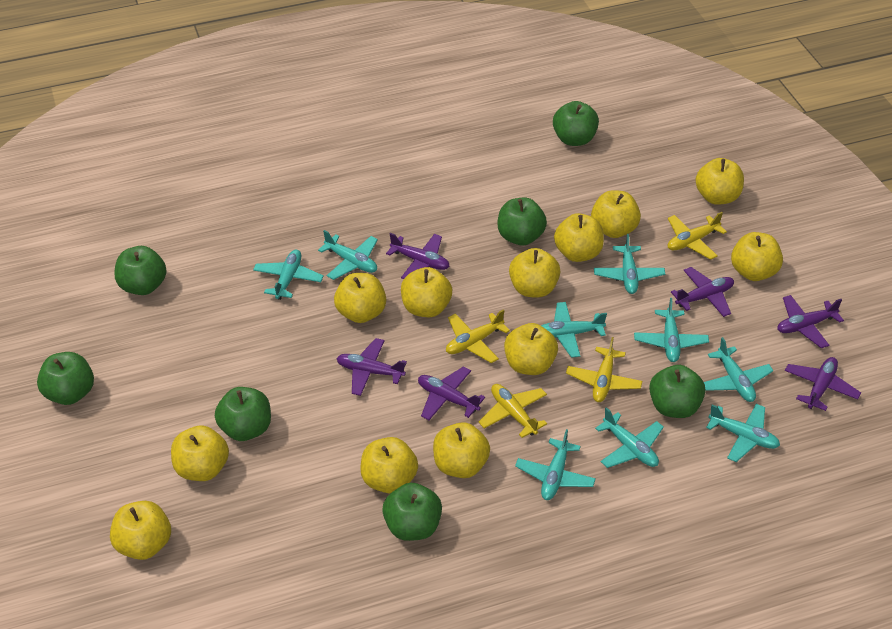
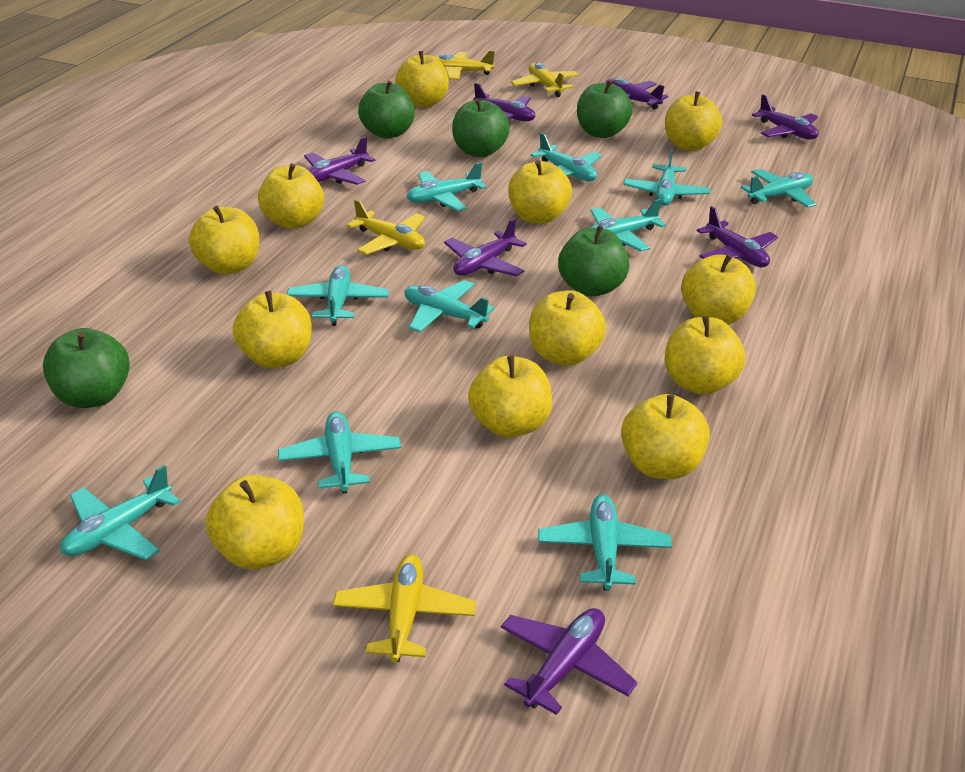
green apple: [37,352,94,405] [114,246,166,295] [215,387,271,441] [382,483,442,541] [497,198,547,245] [553,101,599,146] [649,365,706,418] = 7 -> [43,328,130,408] [358,80,415,139] [452,98,510,157] [558,225,629,297] [577,80,633,138] = 5
purple plane: [336,338,407,396] [386,233,450,279] [418,366,485,420] [671,267,734,317] [777,295,844,348] [785,357,861,411] = 6 -> [304,137,375,185] [444,218,527,276] [473,83,535,121] [501,608,638,715] [605,78,668,110] [697,206,778,267] [752,94,818,139] = 7
turquoise plane: [253,250,324,300] [318,230,378,280] [515,429,596,500] [541,302,607,358] [594,234,665,294] [595,407,664,468] [634,298,709,362] [704,337,773,402] [706,404,780,462] = 9 -> [60,465,181,560] [278,411,401,494] [287,265,389,326] [405,280,495,333] [407,162,487,211] [530,133,602,181] [538,494,672,591] [590,199,666,252] [623,149,710,206] [741,169,817,208] = 10

